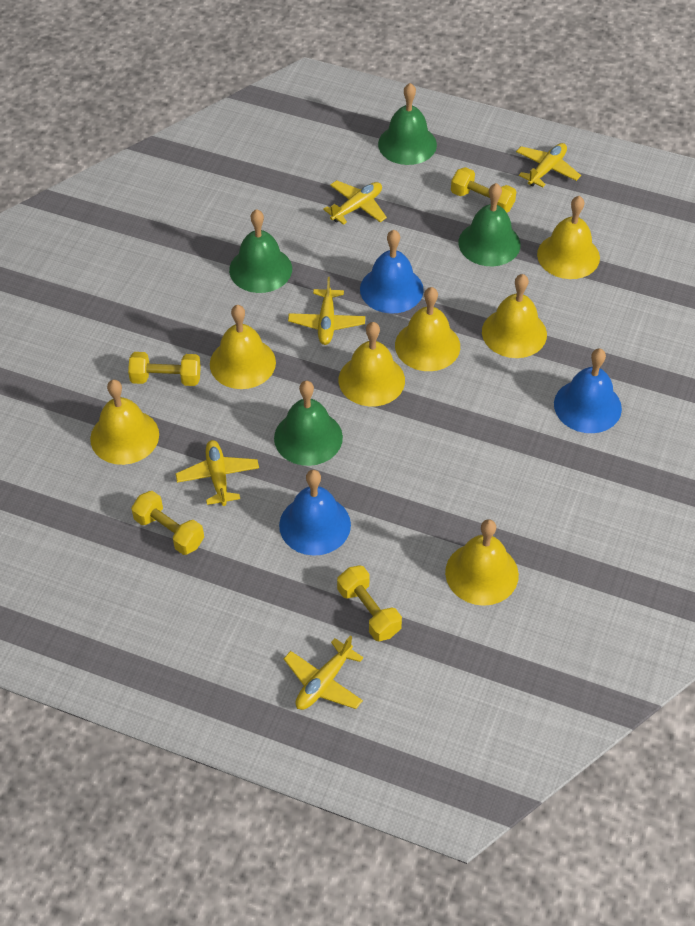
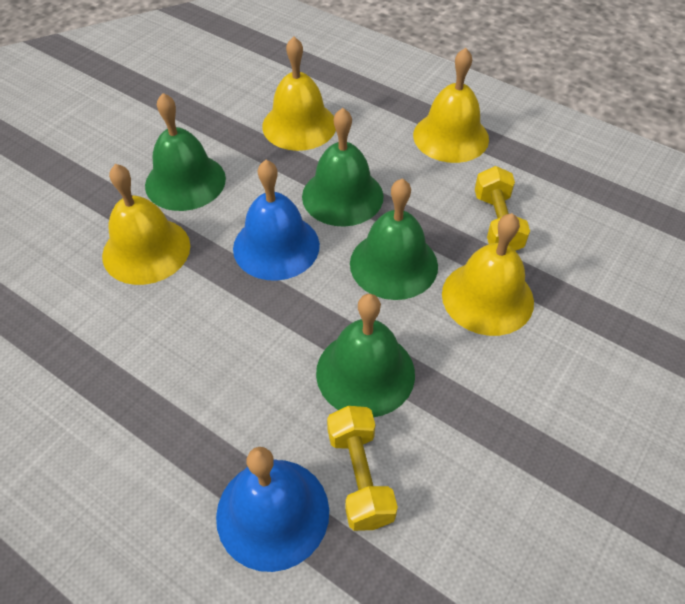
blue bell: [279,470,351,556] [360,230,424,314] [554,348,622,433] = 3 -> [216,447,329,572] [233,160,320,281] = 2
yellow bell: [90,380,159,465] [210,305,276,389] [339,322,405,406] [395,287,460,371] [445,519,519,606] [482,274,547,358] [537,196,600,279] = 7 -> [102,164,190,285] [262,36,336,151] [413,48,489,163] [442,213,534,336] = 4
yellow dumbbell: [128,352,201,386] [131,491,204,555] [337,565,402,641] [451,167,516,213] = 4 -> [327,406,398,531] [475,166,530,251] = 2
yellow plane: [176,440,259,506] [284,635,363,710] [288,277,365,345] [323,180,387,225] [516,143,581,187] = 5 -> none = 0

